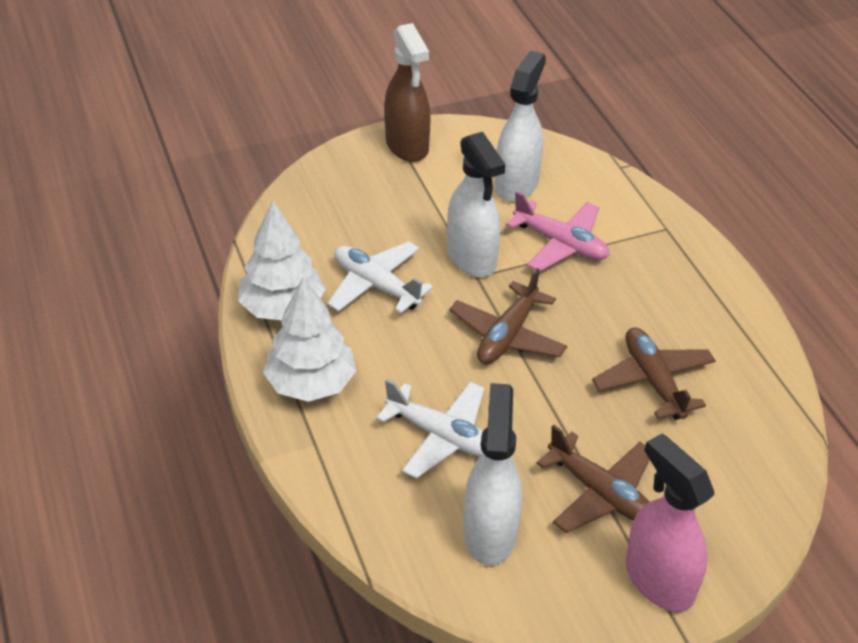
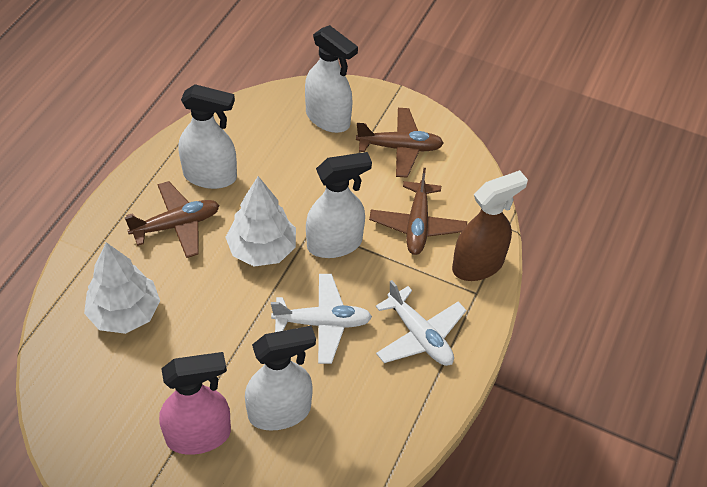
pink plane: [506,191,610,272] = 1 -> none = 0
white spray bottle: [447,132,505,277] [464,383,522,565] [495,50,546,202] = 3 -> [179,84,237,189] [245,326,316,431] [305,25,358,133] [306,152,372,258] = 4

